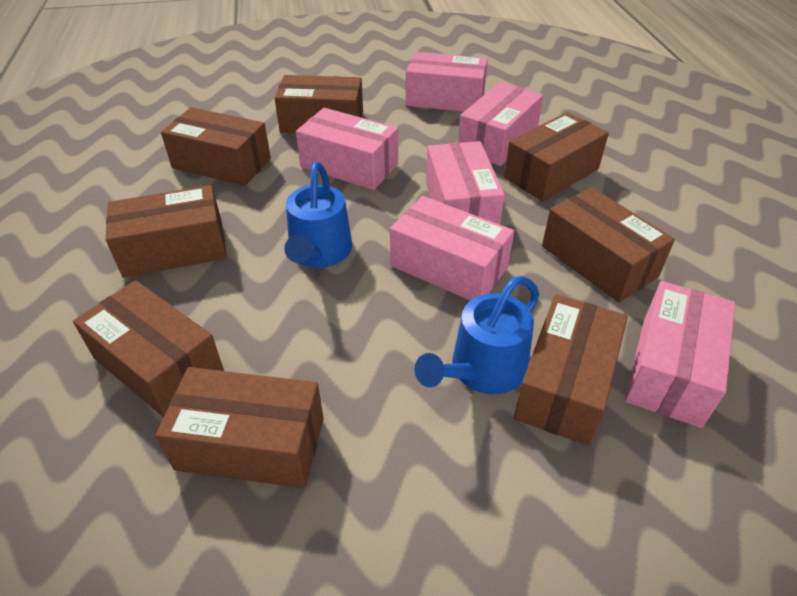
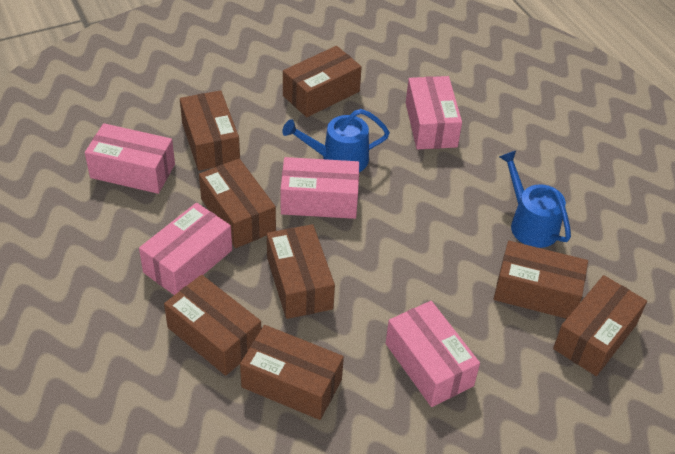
pink box: [296,108,398,190] [390,196,514,300] [406,52,488,112] [426,141,505,224] [458,82,544,166] [625,281,735,428] = 6 -> [85,123,175,194] [139,203,232,295] [281,157,359,219] [386,301,480,407] [406,76,462,150] = 5

